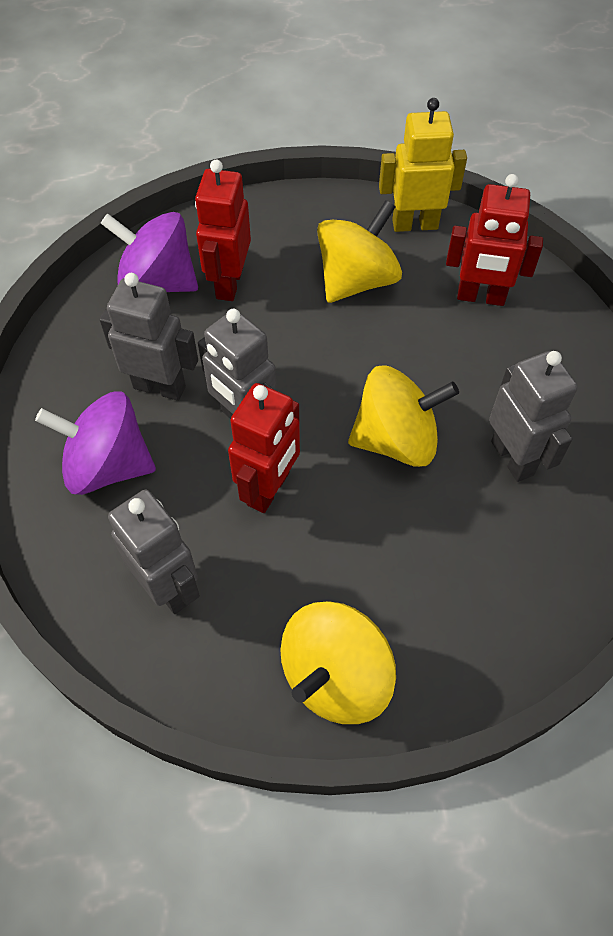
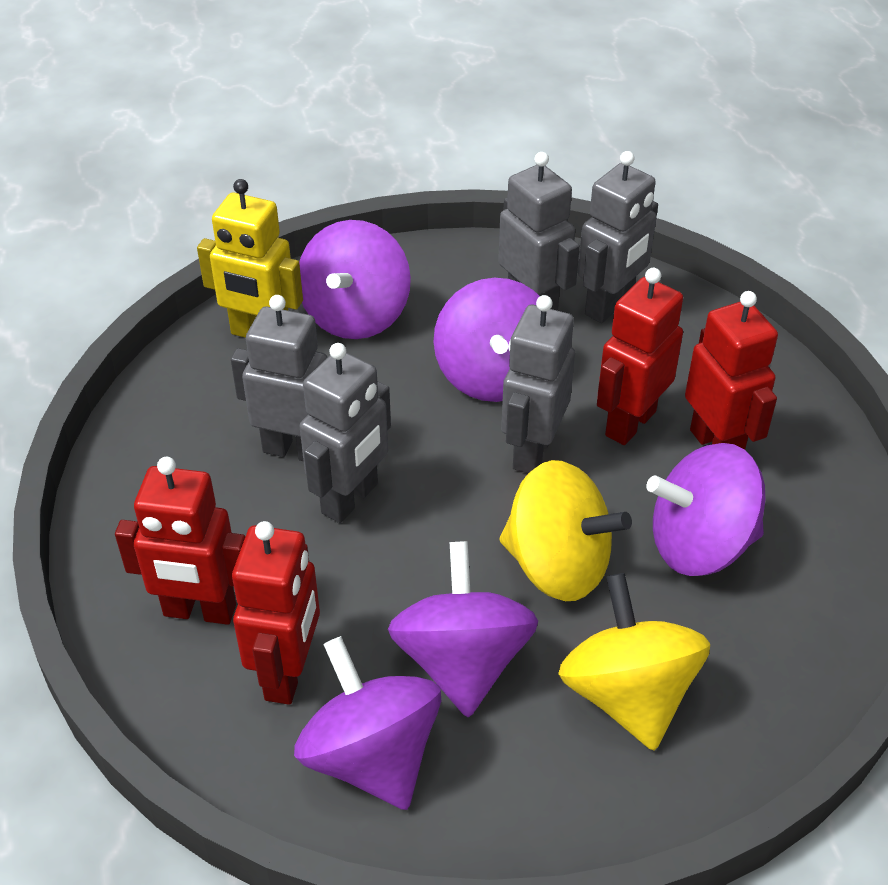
grey robot: [99,273,198,401] [108,490,200,614] [198,309,277,419] [489,351,578,482] = 4 -> [231,295,328,461] [300,343,391,523] [498,152,580,311] [501,295,575,473] [578,151,658,323] = 5
purple spinning top: [35,392,156,495] [101,212,198,292] = 2 -> [294,636,441,810] [299,220,411,339] [388,541,538,717] [433,278,540,402] [646,443,765,576] = 5
red robot: [195,160,251,301] [228,383,300,513] [446,174,543,306] = 3 -> [115,457,245,625] [232,521,320,705] [597,268,683,445] [685,291,778,450] = 4
yellow spinning top: [281,602,396,724] [317,200,402,303] [348,366,459,467] = 3 -> [500,460,632,601] [558,573,710,751] = 2

